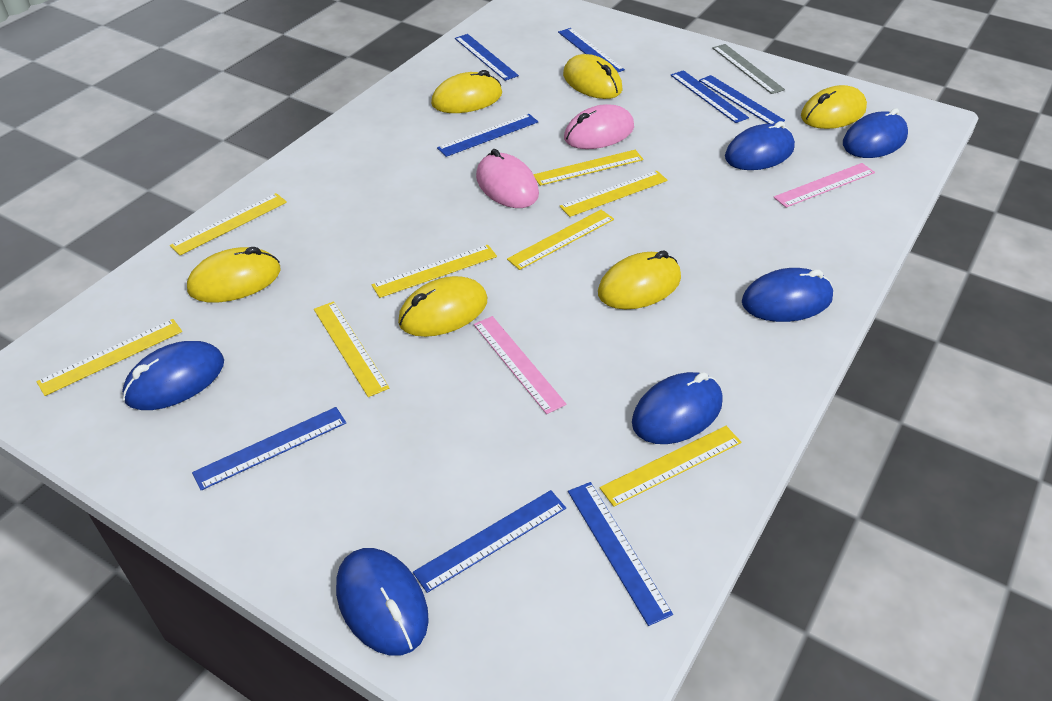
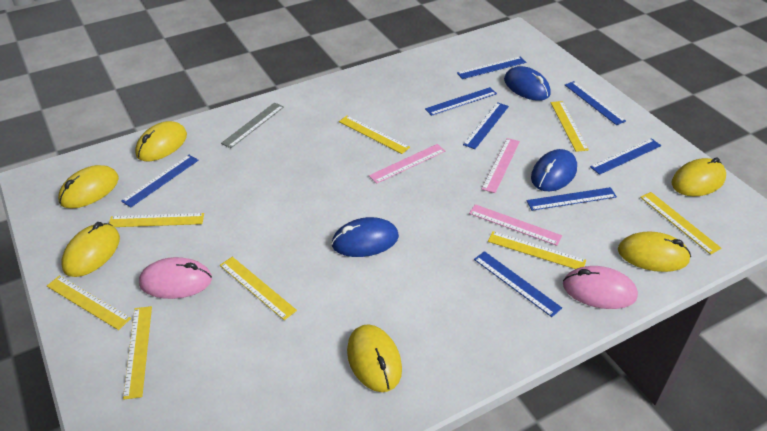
blue mouse: [122,341,224,410] [336,548,429,656] [632,372,723,444] [725,121,795,170] [742,268,833,322] [843,108,908,158] = 6 -> [331,217,399,257] [504,66,551,101] [531,149,577,191] = 3
pink ruler: [474,316,567,414] [773,163,875,207] = 2 -> [369,144,445,184] [469,204,562,246] [482,138,520,193] = 3

